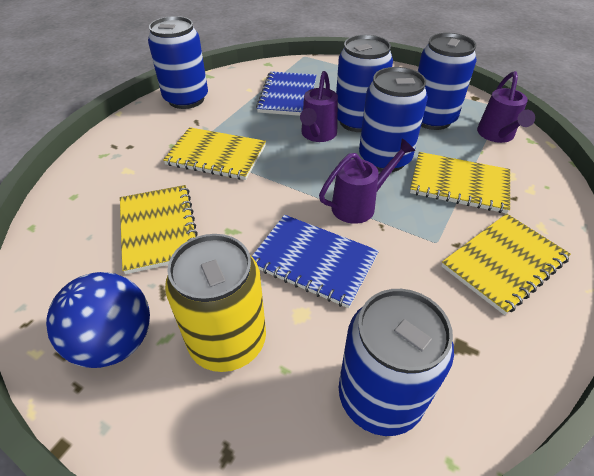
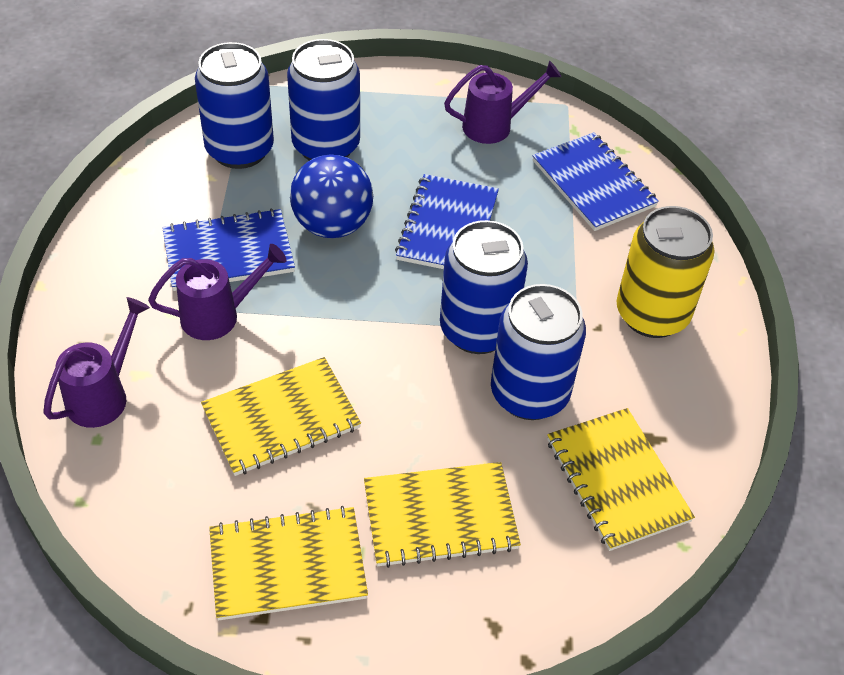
blue can: [148,16,208,109] [336,35,393,132] [339,289,454,436] [359,67,428,172] [418,33,477,130] = 5 -> [195,42,274,169] [287,39,360,161] [440,220,528,354] [491,284,586,420] = 4
blue notebook: [252,215,379,308] [256,71,316,116] = 2 -> [162,208,295,291] [395,174,499,269] [532,132,659,231] = 3

